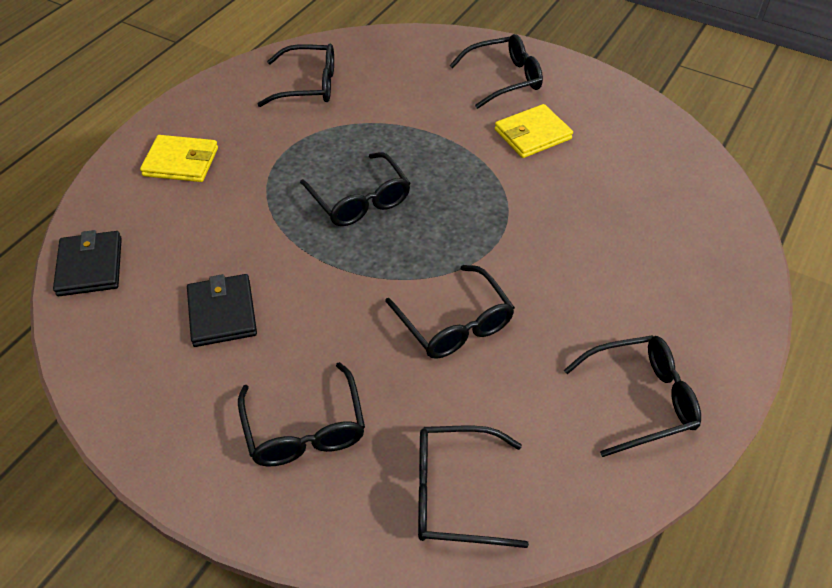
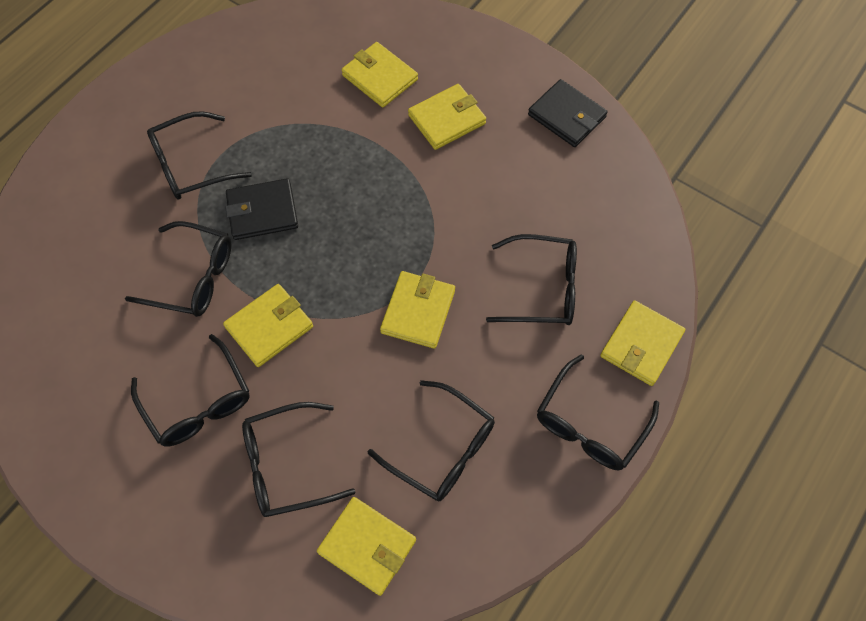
yellow wallet: [140,135,218,182] [495,104,573,158] = 2 -> [223,284,313,367] [317,497,416,596] [342,42,418,107] [380,271,455,349] [408,84,486,150] [600,300,685,386] = 6

